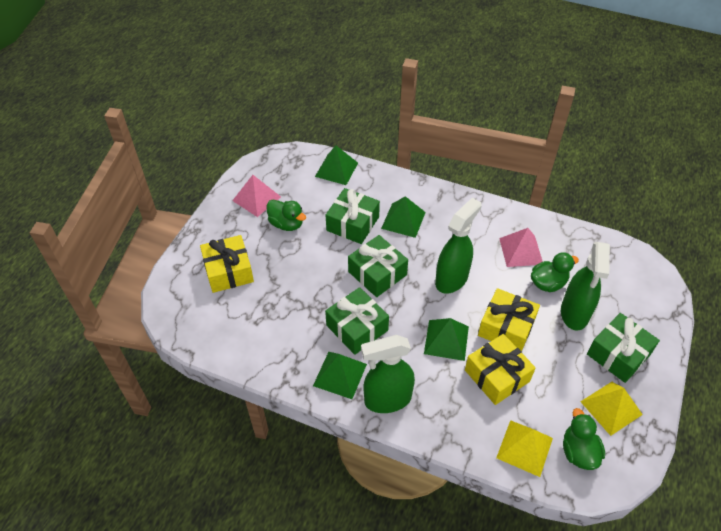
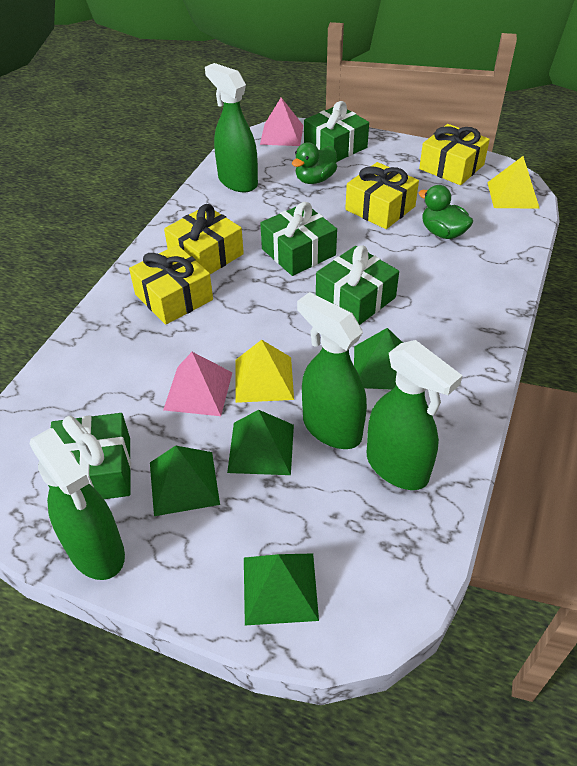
green duck: [266,200,306,231] [531,252,579,292] [563,408,605,470] = 3 -> [292,143,337,184] [419,185,473,239] = 2
green spray bottle: [361,335,415,413] [435,198,482,294] [561,242,610,330] = 3 -> [29,428,125,580] [205,63,258,192] [297,292,367,449] [367,340,463,490] = 4
yellow gift: [200,235,254,293] [465,334,536,405] [478,288,540,351] = 3 -> [129,245,213,325] [164,204,244,274] [345,162,419,229] [419,124,490,185] = 4

